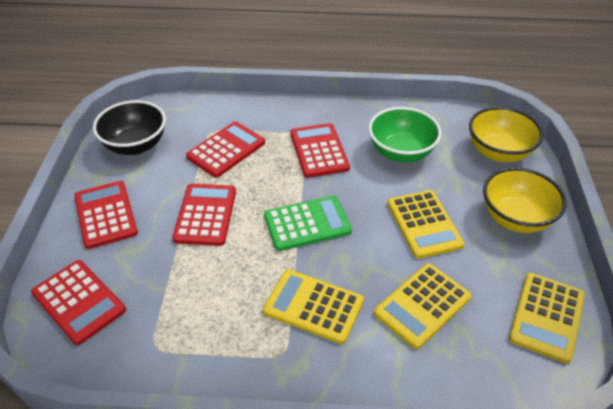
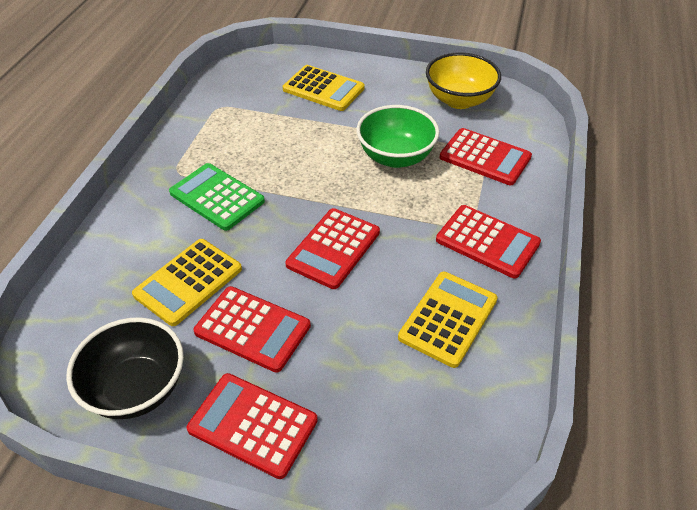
yellow bowl: [469,107,543,162] [483,167,567,233] = 2 -> [426,52,501,109] = 1
yellow calculator: [263,269,364,344] [374,263,471,349] [388,190,464,259] [509,273,585,363] = 4 -> [132,239,242,326] [283,65,365,111] [398,272,498,368] = 3

